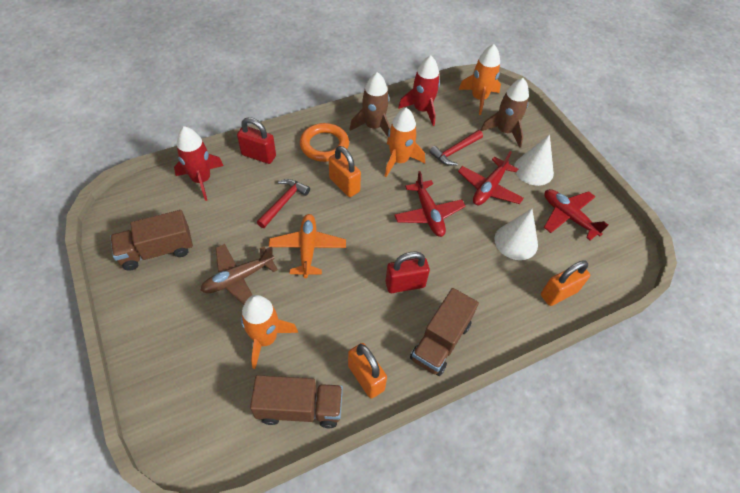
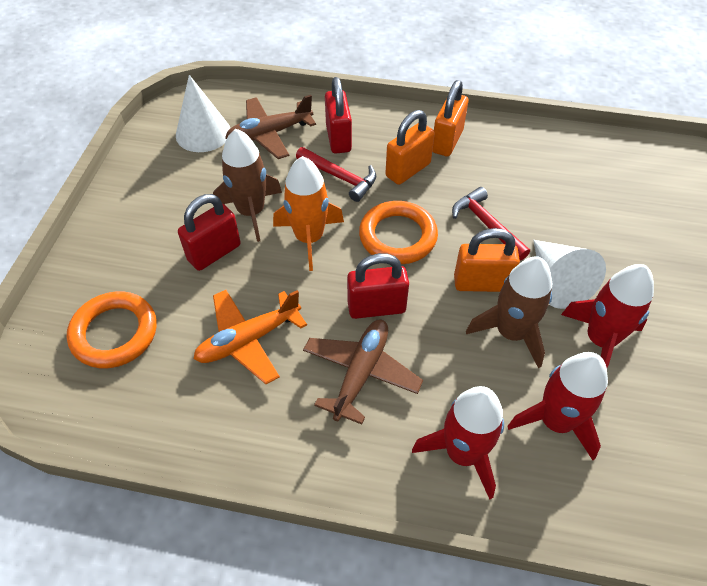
brown plane: [200,244,278,305] = 1 -> [225,95,316,159] [303,319,423,425] = 2
brown truck: [110,210,193,271] [250,375,343,428] [410,288,479,376] = 3 -> none = 0
orange ring: [300,123,349,162] = 1 -> [67,291,157,368] [359,201,438,264] = 2
orange rocket: [241,295,298,369] [385,108,425,177] [459,44,501,115] = 3 -> [273,156,344,271] = 1
red padlock: [237,117,276,164] [385,251,430,293] = 2 -> [178,194,241,271] [325,77,352,154] [347,253,409,319] = 3
red plane: [394,171,465,237] [458,151,524,205] [544,189,608,240] = 3 -> none = 0
red rocket: [174,126,223,201] [398,56,440,126] = 2 -> [412,386,504,499] [508,352,608,460] [561,264,654,368] = 3

